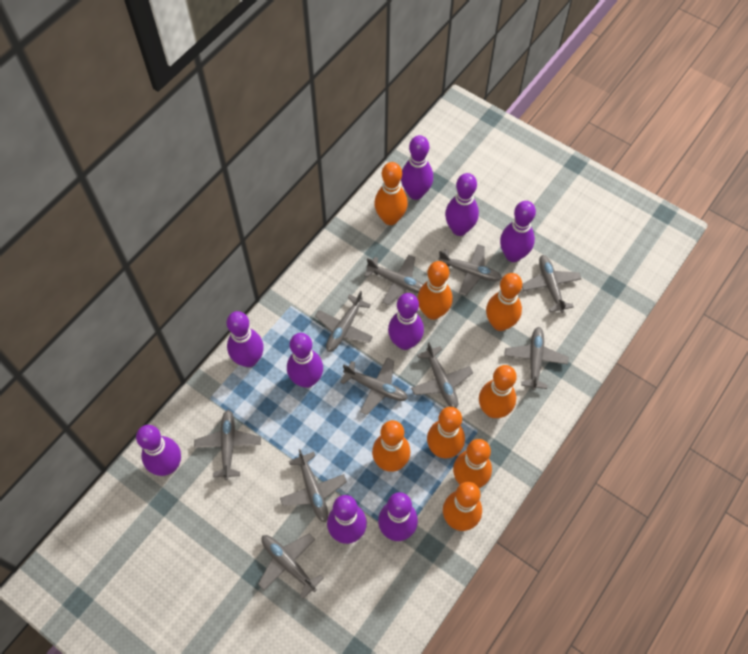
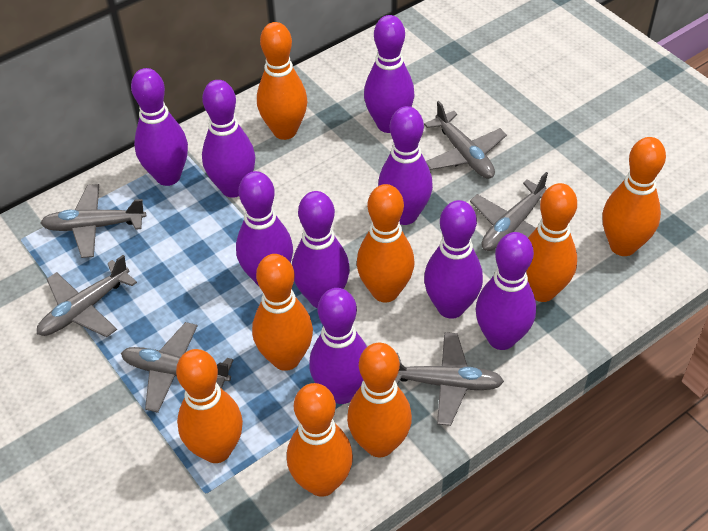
grey plane: [194,410,261,480] [258,533,324,599] [280,449,347,522] [315,291,373,352] [340,358,408,415] [364,255,423,305] [411,342,473,408] [438,244,502,296] [504,327,568,390] [522,255,581,313] = 10 -> [37,255,137,337] [40,184,146,258] [121,322,233,413] [395,332,504,426] [424,101,507,179] [470,172,548,251] = 6

